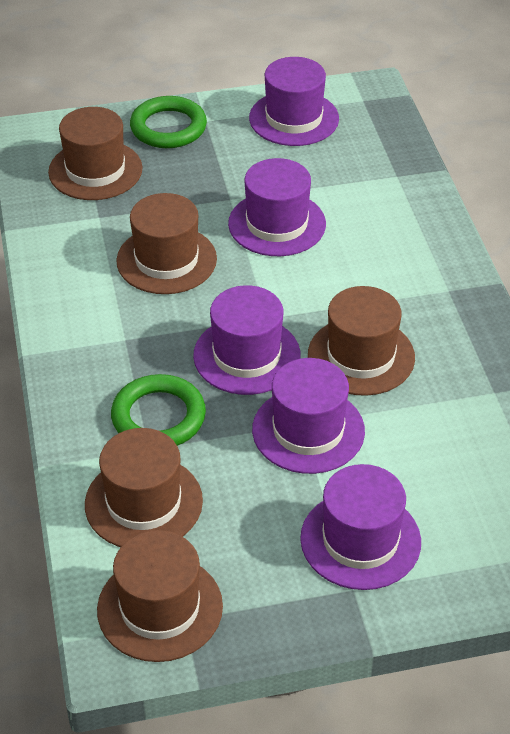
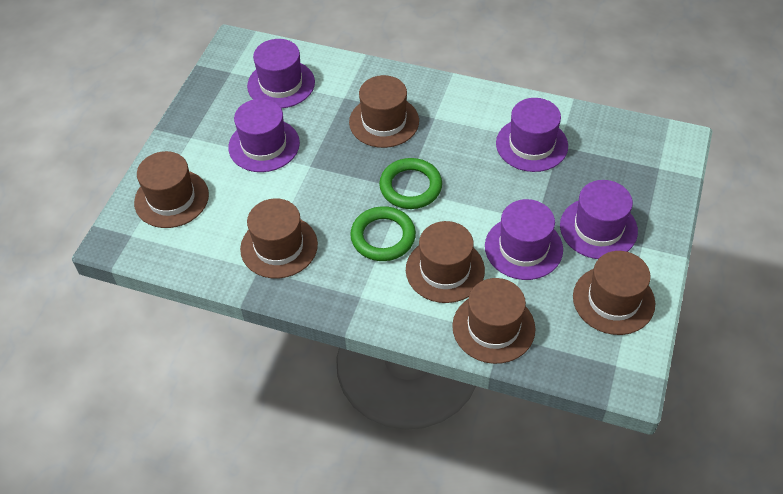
brown hat: [48,107,142,200] [85,428,203,547] [97,530,223,662] [116,193,217,294] [308,286,415,396] = 5 -> [134,151,209,228] [240,198,318,279] [349,75,419,148] [406,221,485,303] [452,278,535,364] [573,251,655,335] = 6

